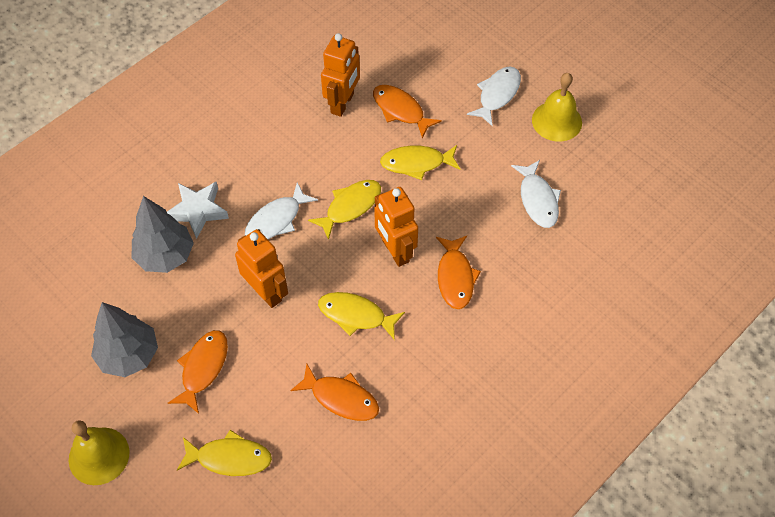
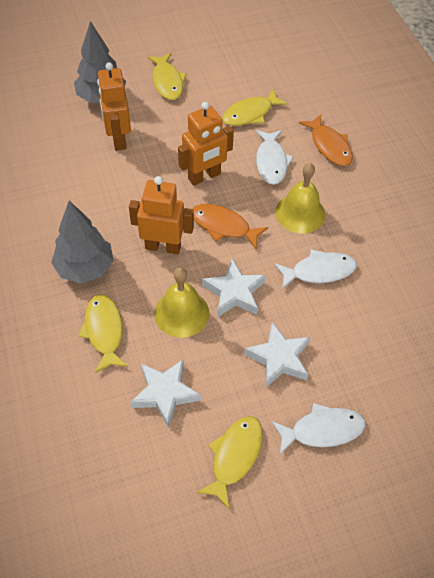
orange fish: [168,330,228,414] [290,364,379,421] [373,85,442,138] [436,236,481,309] = 4 -> [192,204,268,249] [299,114,353,166] = 2
white star: [167,182,229,239] = 1 -> [130,360,201,428] [202,259,266,317] [244,322,310,387] = 3

